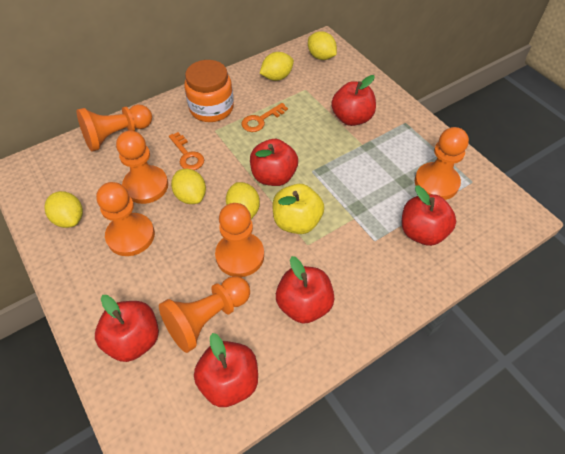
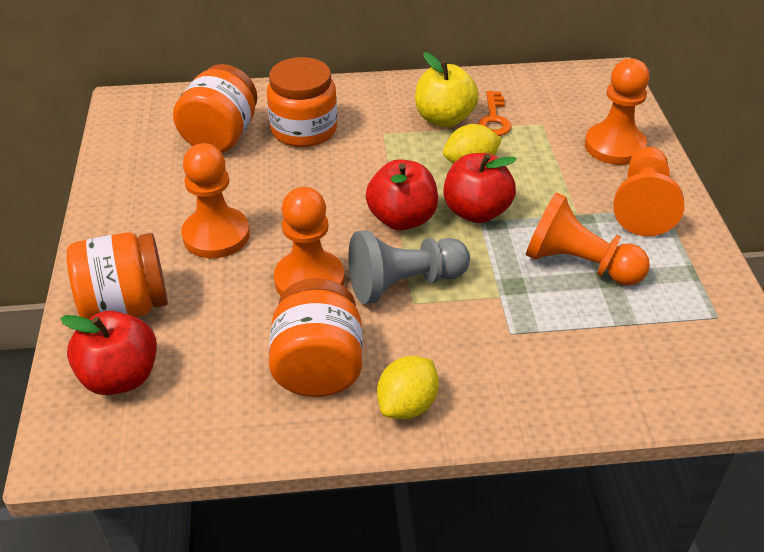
grey pawn: none = 0 -> [348,231,470,304] = 1
orange jar: [184,60,234,122] = 1 -> [67,232,168,319] [173,64,257,152] [267,57,337,147] [269,278,363,397] = 4
orange key: [169,132,204,170] [241,103,288,132] = 2 -> [478,91,512,136] = 1
orange pawn: [77,105,152,152] [96,182,155,256] [116,130,168,204] [159,276,250,353] [215,203,264,277] [415,127,469,200] = 6 -> [181,143,250,258] [274,187,345,296] [526,192,650,286] [585,58,649,165] [613,147,684,236] = 5
red apple: [95,295,159,362] [194,333,258,407] [250,139,298,186] [276,256,335,324] [331,75,376,126] [402,185,456,246] = 6 -> [60,311,157,395] [366,159,438,230] [443,153,517,223] = 3
yellow lemon: [44,191,83,228] [171,169,206,204] [226,182,260,219] [260,52,294,81] [308,31,337,60] = 5 -> [377,356,439,419] [443,124,502,164] = 2

